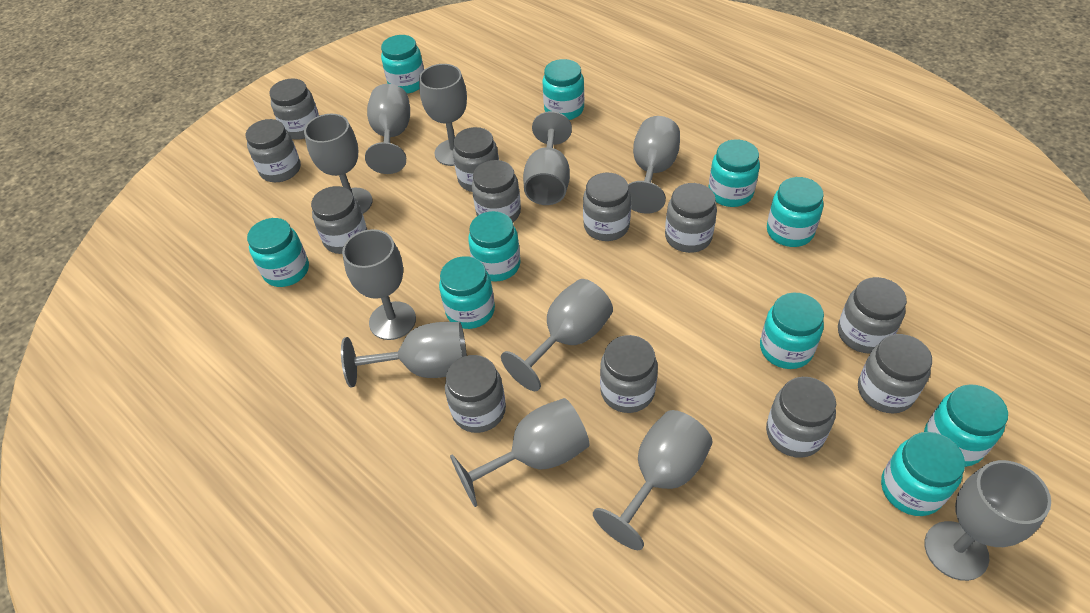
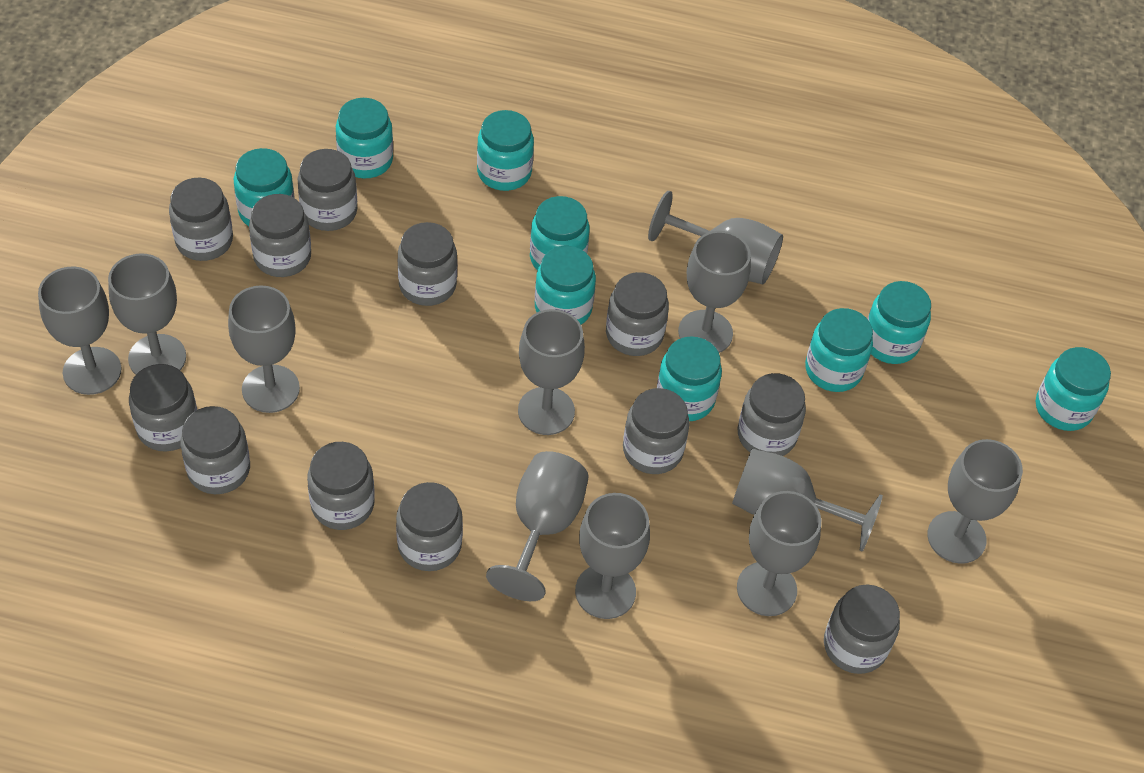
turquoise jar: [247,218,309,287] [381,35,424,94] [439,256,495,329] [468,211,521,282] [543,59,584,120] [708,139,760,207] [760,292,824,369] [767,177,824,247] [881,432,965,516] [924,384,1008,467] = 10 -> [234,148,295,226] [336,98,393,178] [477,110,534,191] [530,196,590,271] [535,246,596,324] [657,336,722,421] [805,308,873,392] [867,281,931,364] [1036,347,1111,431] = 9

